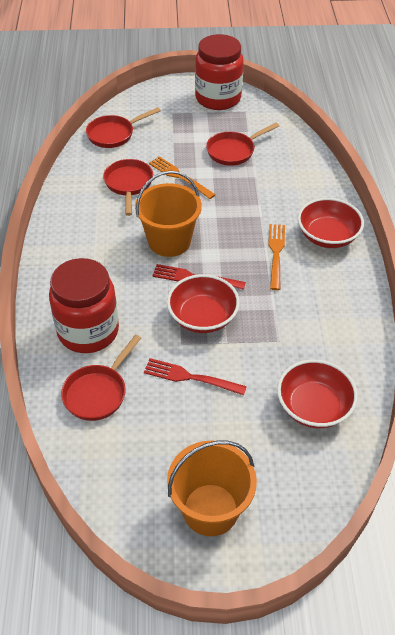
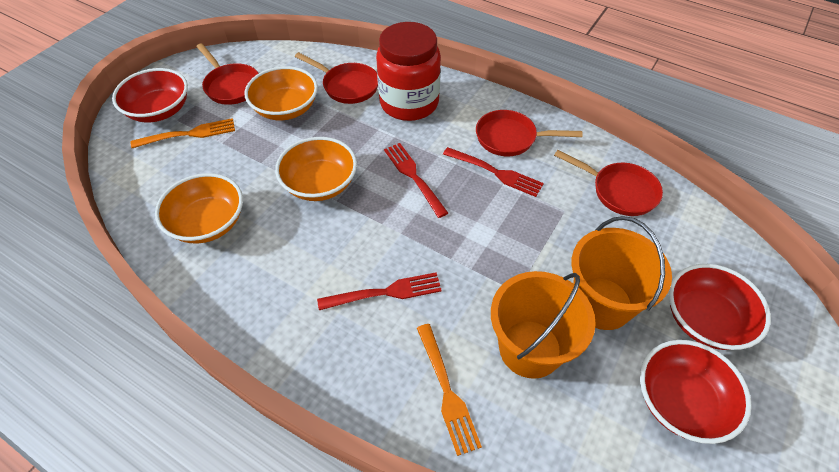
orange bowl: none = 0 -> [155,173,243,244] [245,66,318,120] [275,137,357,201] = 3
red fork: [144,358,247,395] [152,264,246,290] = 2 -> [317,272,442,310] [384,143,448,218] [443,147,544,197] = 3
red jar: [49,258,119,353] [195,34,244,110] = 2 -> [376,22,441,121] = 1

